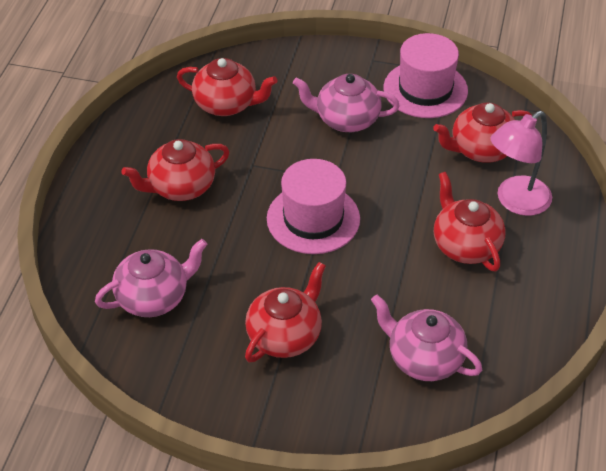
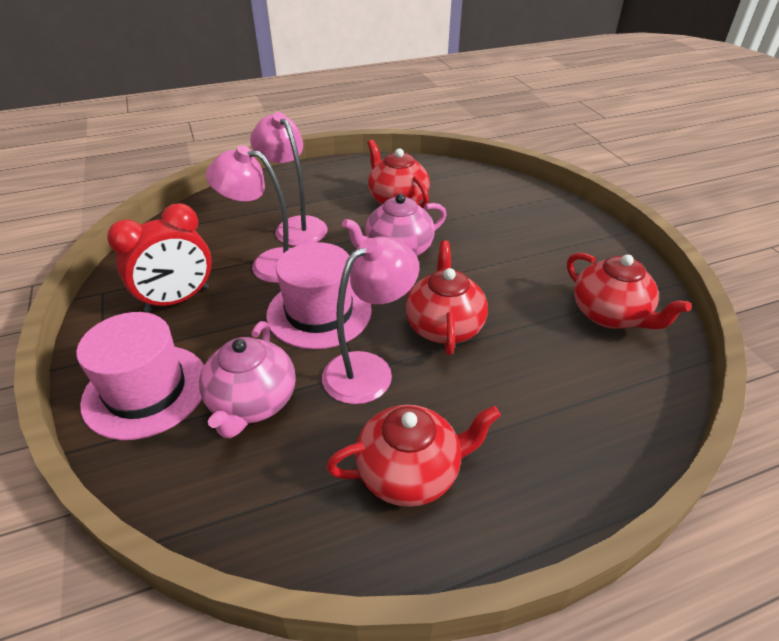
pink lamp: [490,111,552,216] = 1 -> [206,145,291,283] [250,112,328,246] [322,236,419,404] = 3
pink teapot: [95,239,207,317] [293,74,400,132] [371,295,482,381] = 3 -> [199,321,296,438] [342,194,447,256] = 2
red clock: none = 0 -> [107,203,212,312] = 1
red teapot: [121,139,229,201] [177,58,278,116] [245,262,326,362] [433,102,532,163] [434,172,505,271] = 5 -> [326,405,501,507] [367,140,430,208] [405,240,488,355] [567,253,691,330] = 4

